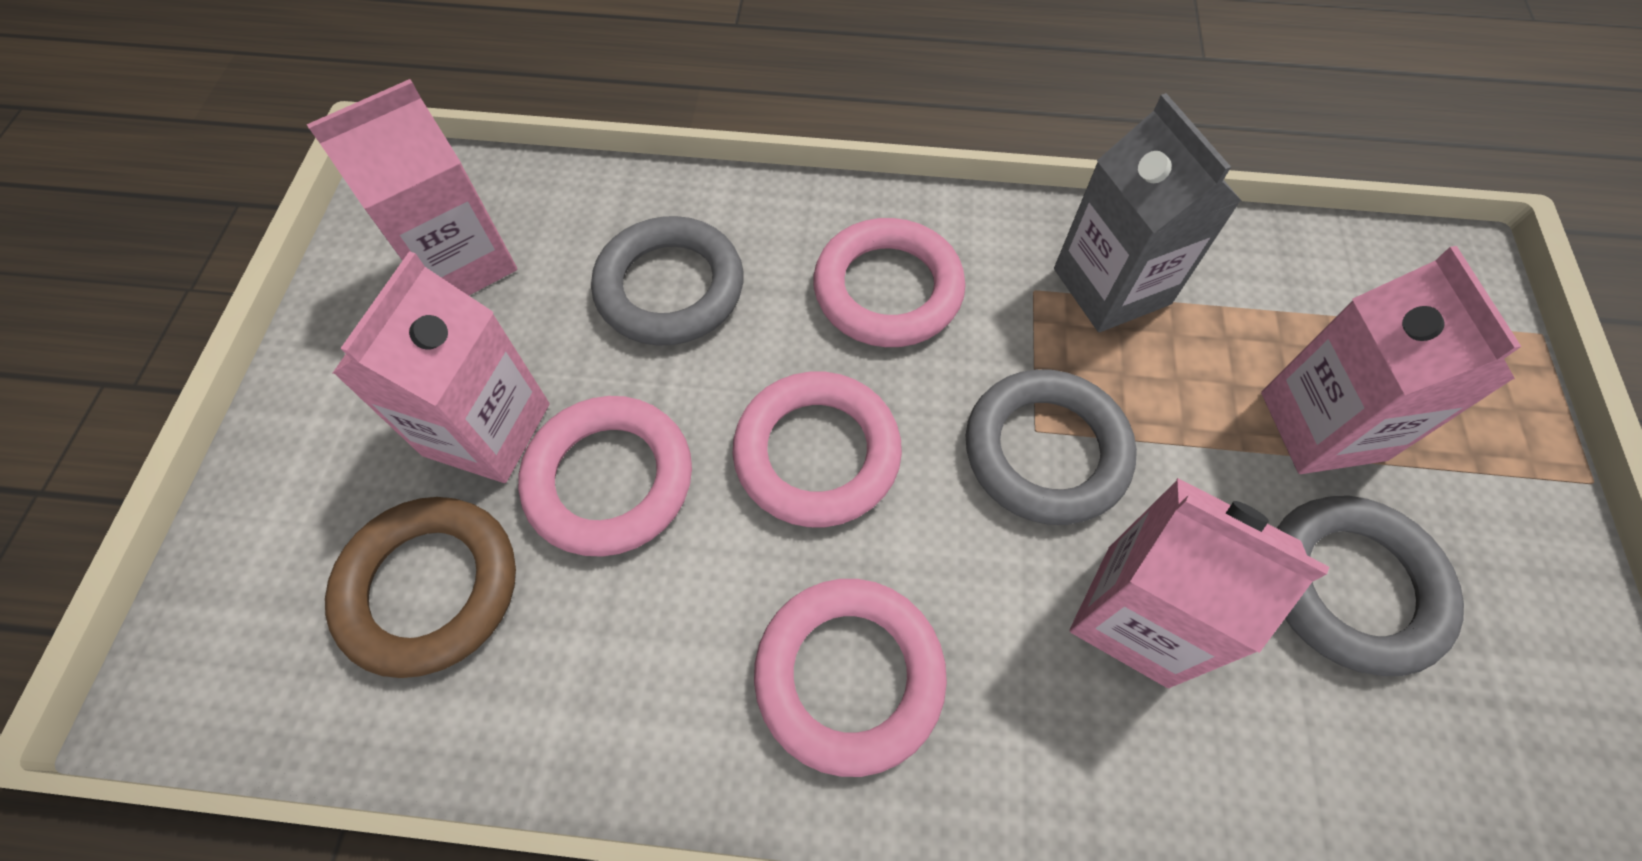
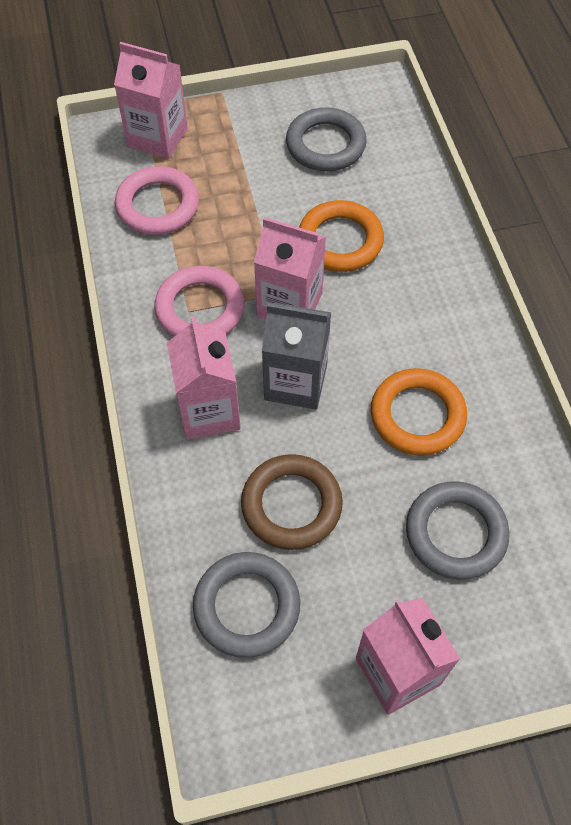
orange ring: none = 0 -> [299,200,384,272] [371,368,467,455] = 2
pink ring: [518,396,692,557] [733,372,902,527] [754,579,947,777] [813,218,965,347] = 4 -> [115,166,199,235] [154,266,245,337] = 2

